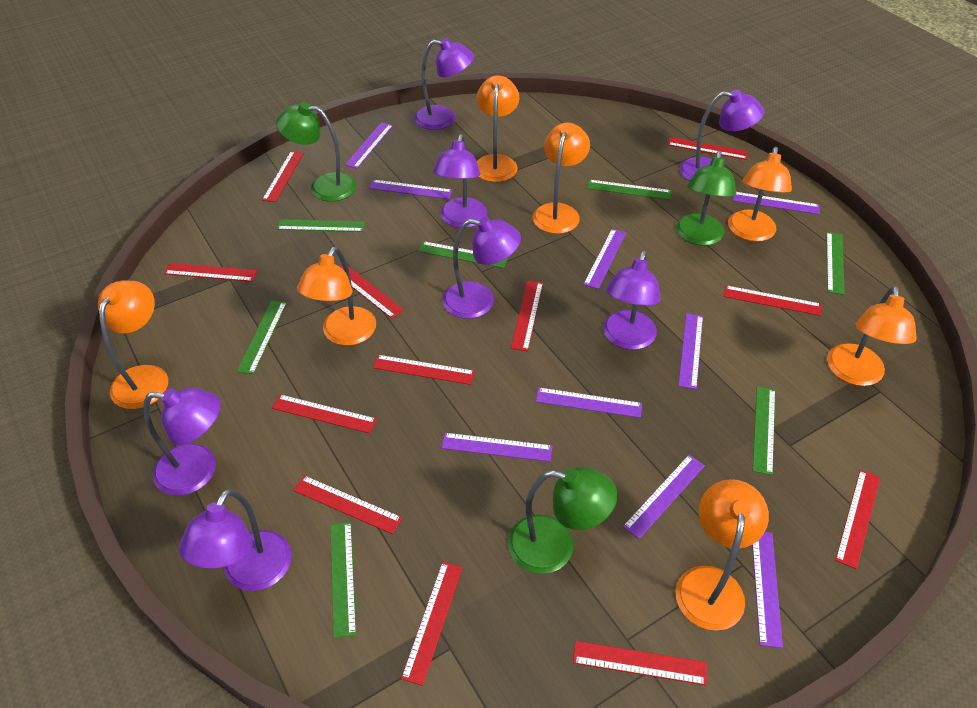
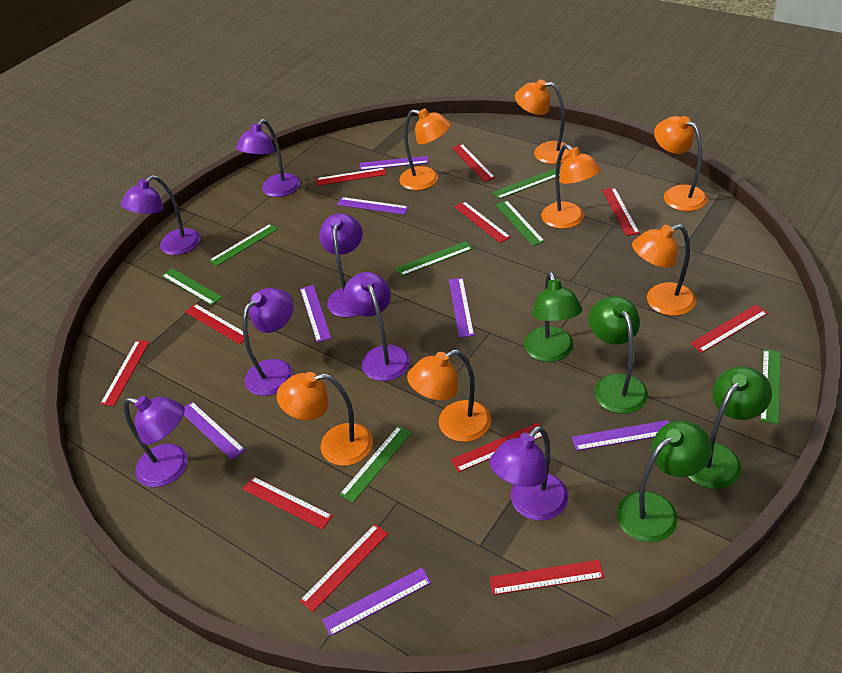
green lamp: [276,102,356,202] [508,467,617,574] [676,151,736,246] = 3 -> [524,272,582,362] [589,296,648,414] [617,421,712,542] [688,366,772,489] = 4
purple ruler: [345,122,393,168] [369,180,453,199] [442,433,552,462] [536,387,642,418] [583,229,626,289] [623,455,705,539] [678,313,703,389] [733,192,820,214] [752,532,783,648] = 9 -> [184,402,245,460] [300,285,331,343] [322,568,431,636] [337,197,409,215] [360,156,429,170] [449,278,474,338] [572,420,669,451] = 7
red ruler: [164,263,257,282] [262,151,304,202] [272,394,377,434] [293,475,402,534] [340,266,404,319] [373,355,475,385] [401,562,463,686] [511,281,543,351] [573,641,707,685] [668,137,748,160] [724,285,821,316] [835,470,880,569] = 12 -> [100,340,150,406] [185,304,250,344] [243,476,333,530] [300,524,388,612] [316,167,386,186] [451,423,542,473] [452,144,495,182] [454,201,511,243] [489,560,604,595] [602,187,640,236] [690,305,768,353] = 11

